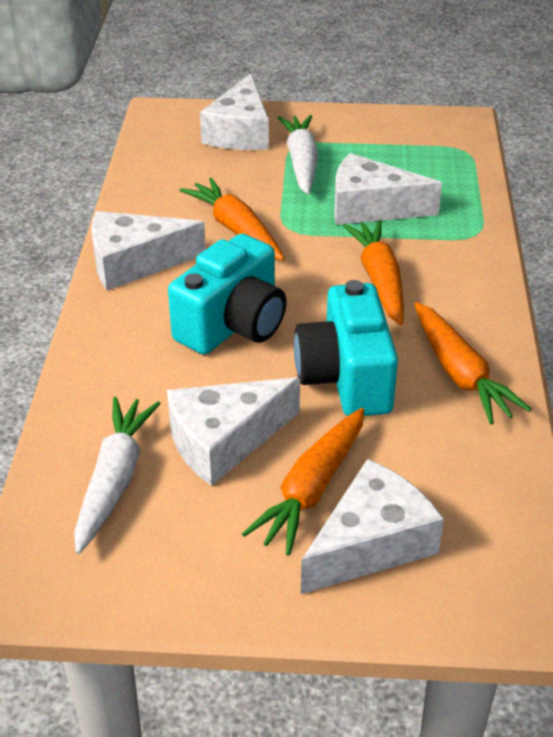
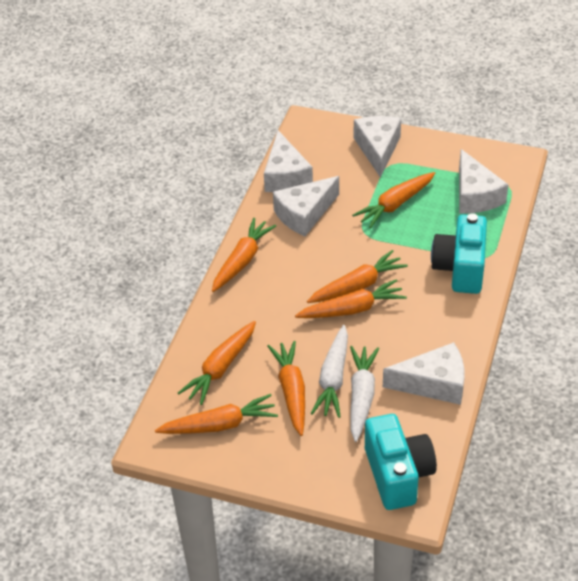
orange carrot: [180,178,284,260] [242,408,364,555] [342,220,404,325] [414,302,532,424] = 4 -> [155,394,278,434] [178,321,256,405] [212,218,276,292] [268,341,305,436] [295,279,407,318] [307,250,408,303] [352,172,435,228] = 7

